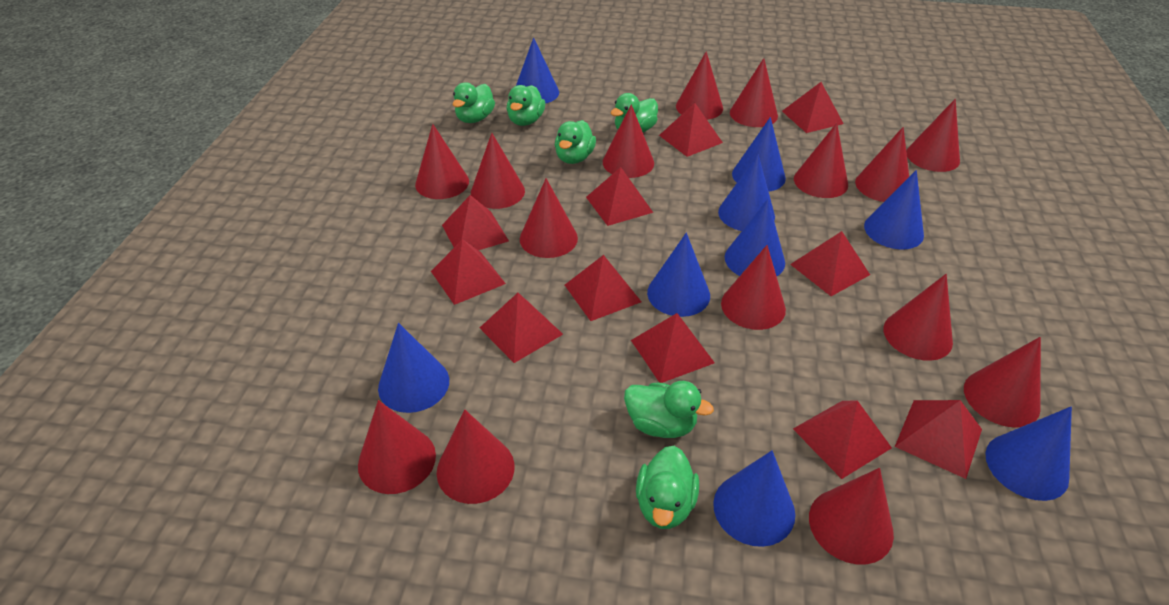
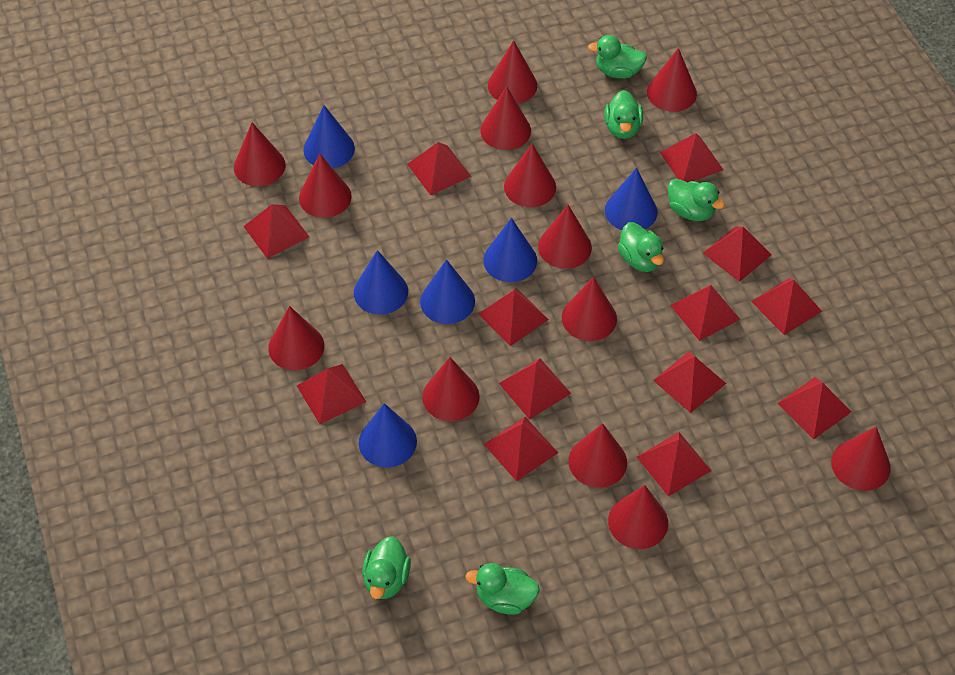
blue cone: [378,323,449,413] [516,37,559,104] [647,233,710,317] [713,451,795,547] [718,154,775,231] [725,199,785,276] [732,117,786,192] [864,170,924,249] [985,406,1072,501] = 9 -> [303,105,355,168] [354,250,408,315] [359,403,417,468] [420,259,475,324] [483,218,537,282] [605,168,658,230] = 6
red cone: [358,400,436,494] [415,124,469,199] [437,409,515,504] [471,133,525,209] [520,178,578,258] [603,104,654,178] [676,51,723,120] [721,245,786,330] [730,58,778,127] [794,123,848,198] [809,468,894,565] [855,127,909,202] [883,274,953,361] [906,99,960,172] [964,337,1041,428] = 15 -> [234,123,286,186] [268,306,324,370] [299,154,352,218] [422,357,480,421] [480,86,531,150] [488,40,537,104] [504,144,556,207] [538,205,592,269] [562,277,617,341] [569,423,627,488] [608,485,668,549] [647,48,697,112] [831,426,890,491] = 13
red pyramid: [431,239,506,305] [442,195,509,250] [480,293,563,363] [565,255,641,321] [586,167,653,226] [631,313,715,383] [659,103,723,157] [782,82,844,133] [790,231,870,296] [793,400,892,479] [895,400,982,479] = 11 -> [243,204,309,259] [297,364,366,424] [407,142,471,195] [478,288,549,346] [484,417,558,481] [499,358,571,419] [637,432,711,497] [653,352,726,413] [660,133,723,183] [670,285,740,341] [703,227,772,282] [751,278,822,335] [777,377,851,439] = 13

